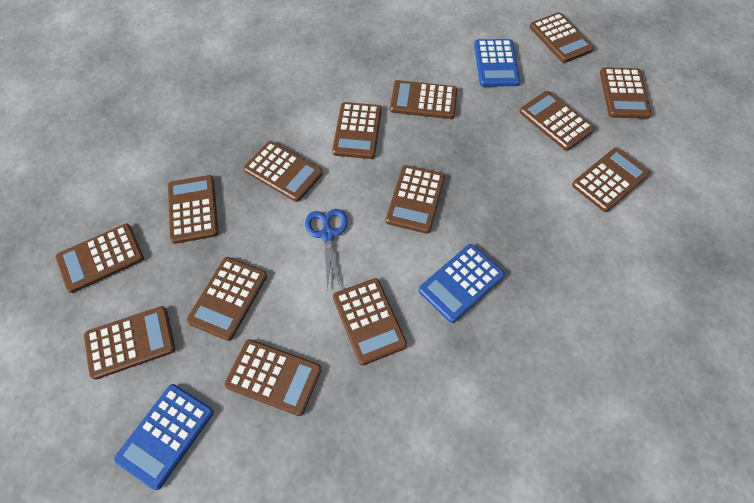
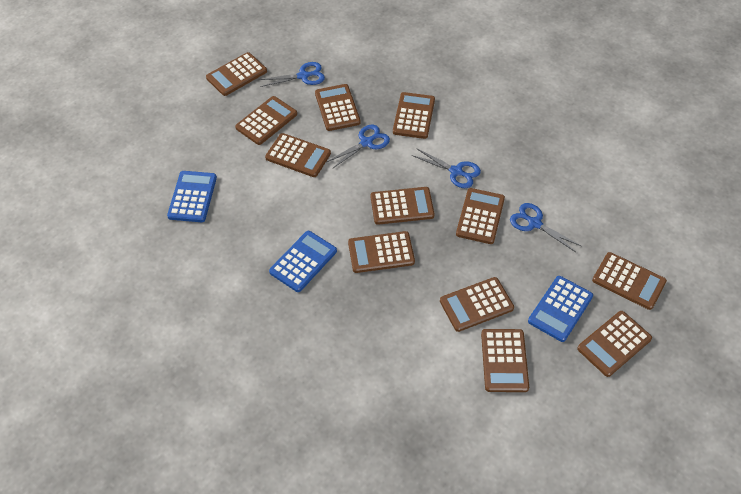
blue scissors: [305,209,348,289] = 1 -> [258,62,325,87] [327,125,390,169] [412,148,481,188] [510,203,581,252] = 4
brown calculator: [56,224,144,293] [84,306,175,380] [168,175,219,244] [186,257,267,341] [225,339,322,416] [244,141,323,202] [332,102,382,159] [333,278,407,365] [386,165,445,234] [390,80,457,119] [520,91,595,151] [529,12,594,63] [572,148,650,212] [600,67,652,119] = 14 -> [206,52,267,96] [235,96,297,145] [265,133,331,177] [315,84,361,131] [348,231,415,273] [370,187,435,225] [393,92,435,139] [440,277,514,332] [456,188,505,244] [481,329,529,392] [577,311,652,377] [592,252,667,310] = 12

